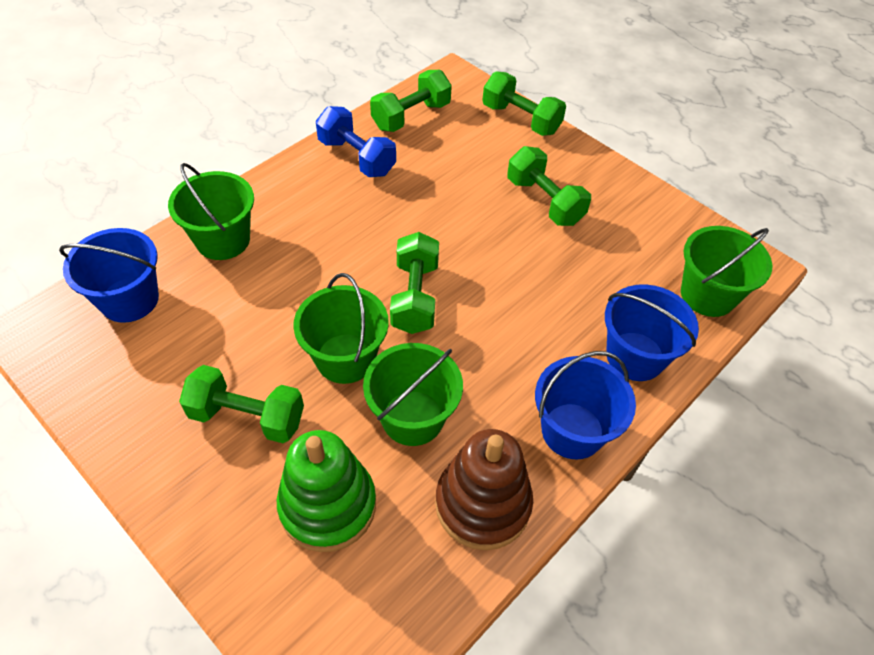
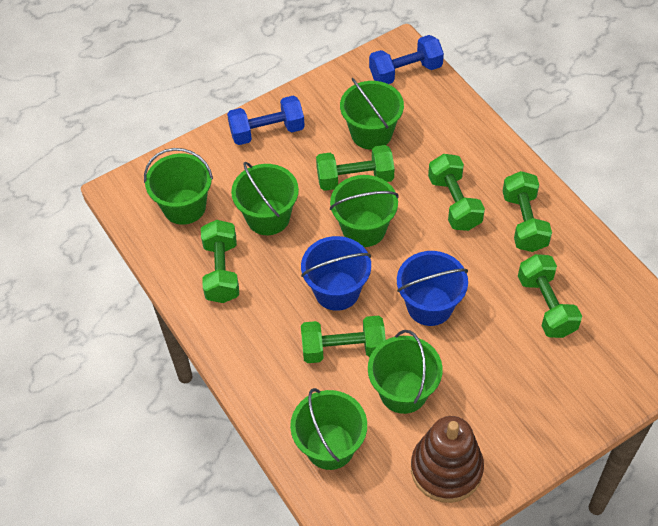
blue bucket: [59,228,159,323] [535,351,636,459] [605,284,699,381] = 3 -> [301,236,371,311] [397,251,468,326] = 2
blue dumbbell: [316,106,396,177] = 1 -> [227,96,305,145] [369,35,444,84] = 2
green bucket: [168,163,254,260] [293,273,389,384] [363,343,463,446] [681,226,772,317] = 4 -> [144,148,213,225] [231,162,299,235] [290,388,367,470] [330,175,399,247] [340,78,404,150] [368,330,443,414] = 6
green dumbbell: [179,365,304,443] [370,70,452,132] [390,232,439,334] [482,71,566,136] [507,146,591,226] = 5 -> [201,220,239,303] [301,316,386,363] [316,145,394,191] [428,154,485,231] [503,171,552,252] [518,254,582,338] = 6
green stacking toy: [277,430,376,552] = 1 -> none = 0

